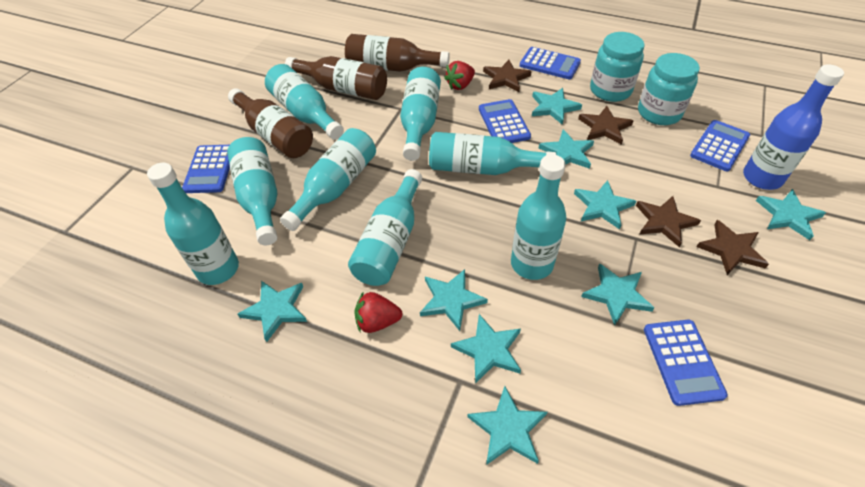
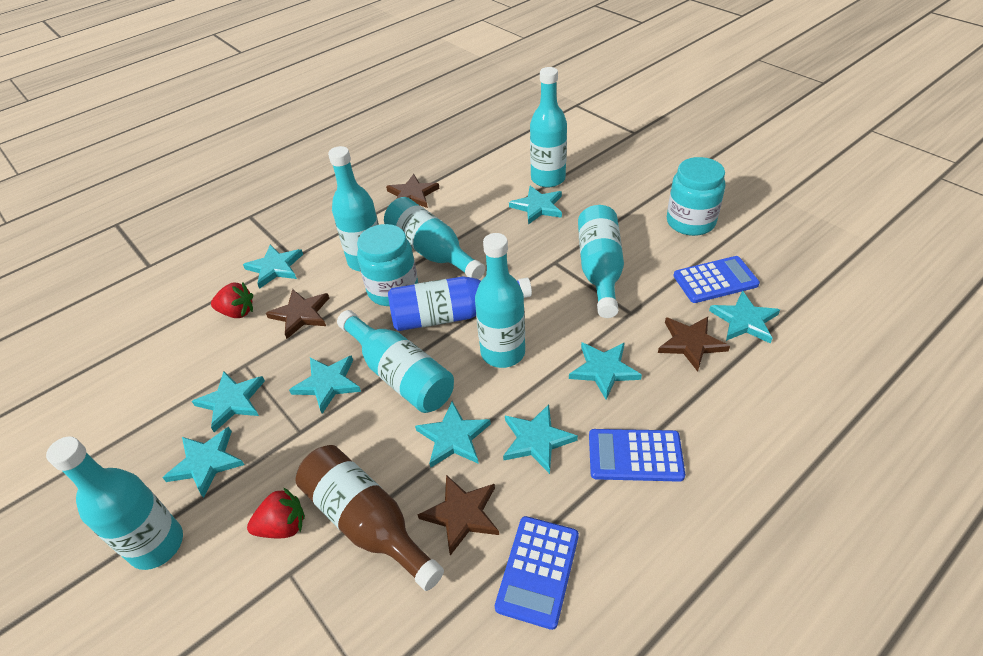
blue calculator: [182,145,230,193] [479,99,531,143] [520,47,581,79] [644,320,728,406] [690,120,750,172] = 5 -> [495,516,579,630] [589,429,685,482] [673,256,760,303] = 3
brown bottle: [228,88,313,158] [285,56,387,100] [345,34,450,72] = 3 -> [296,445,444,591] = 1
turquoise bottle: [147,163,239,285] [227,137,277,245] [265,64,344,140] [280,128,376,231] [348,169,422,286] [400,67,441,161] [429,132,556,175] [511,154,566,280] = 8 -> [46,436,183,570] [328,146,379,272] [337,310,454,413] [384,197,485,279] [475,233,525,368] [530,67,567,188] [578,205,624,318] = 7

